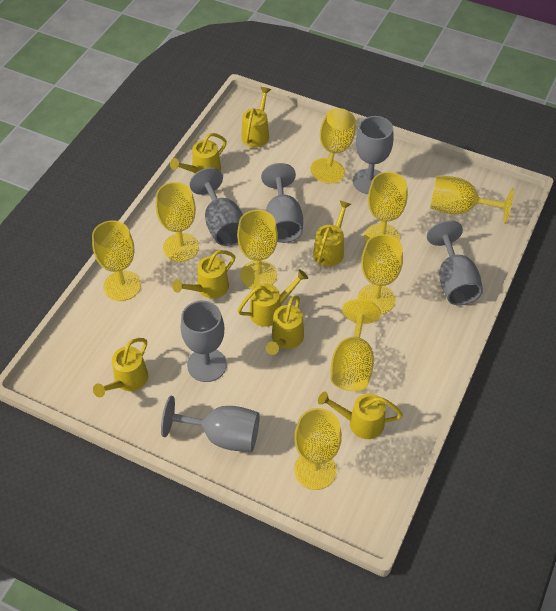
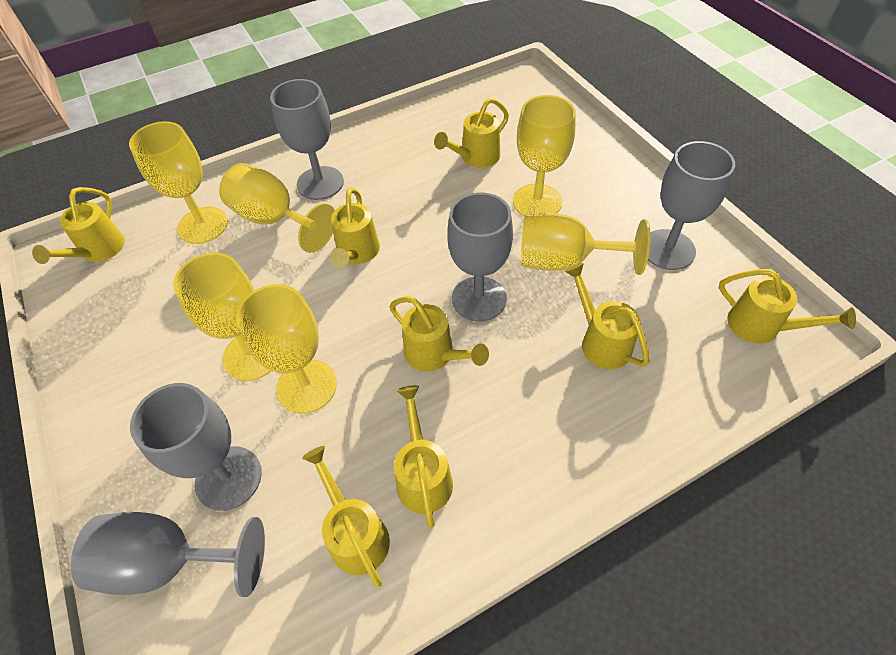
grey goblet: [161,396,260,452] [181,301,227,382] [189,168,243,246] [261,163,303,243] [353,116,394,194] [427,220,483,305] = 6 -> [71,512,265,597] [130,383,262,511] [270,79,344,200] [447,192,513,322] [648,141,735,270] = 5
yellow goblet: [92,220,141,301] [156,182,199,262] [237,210,278,289] [294,408,342,490] [311,108,356,183] [331,299,381,391] [358,234,403,315] [364,172,408,242] [430,176,514,224] = 9 -> [129,121,228,244] [173,253,271,381] [219,163,335,253] [236,284,337,414] [513,95,576,216] [521,213,651,275] = 6

